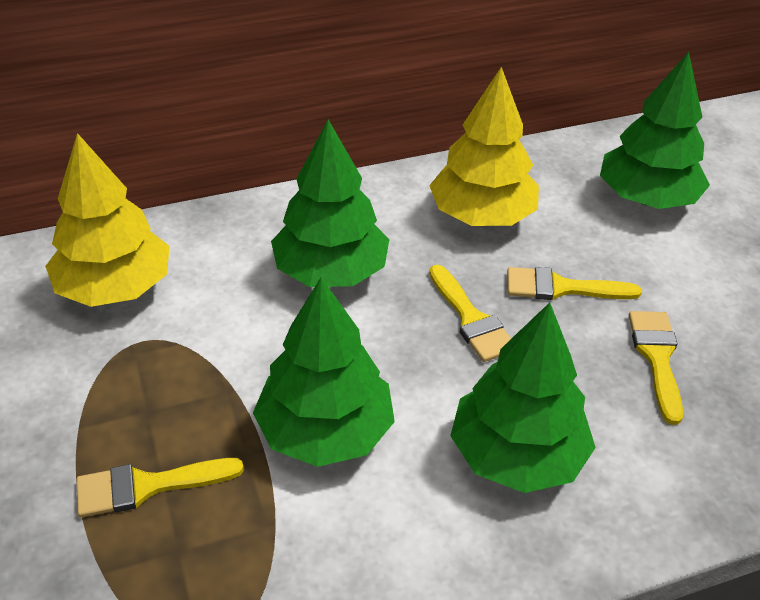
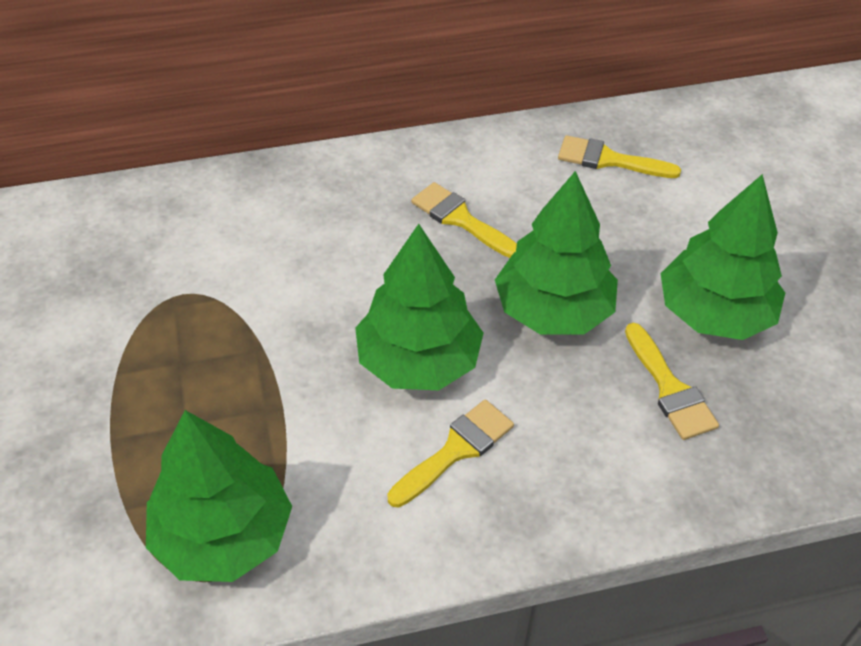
yellow tree: [45,133,170,307] [429,67,539,226] = 2 -> none = 0

